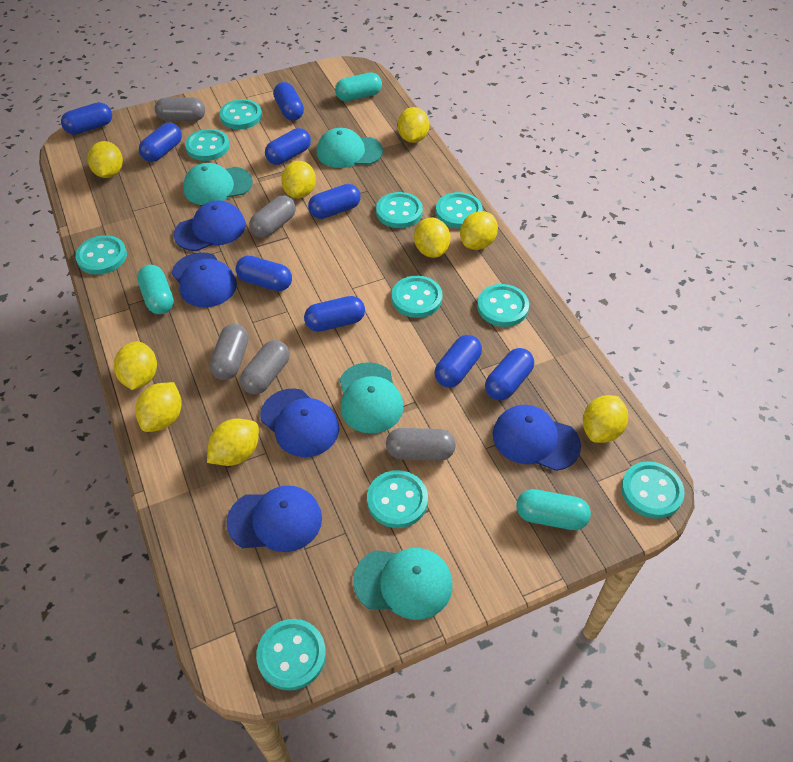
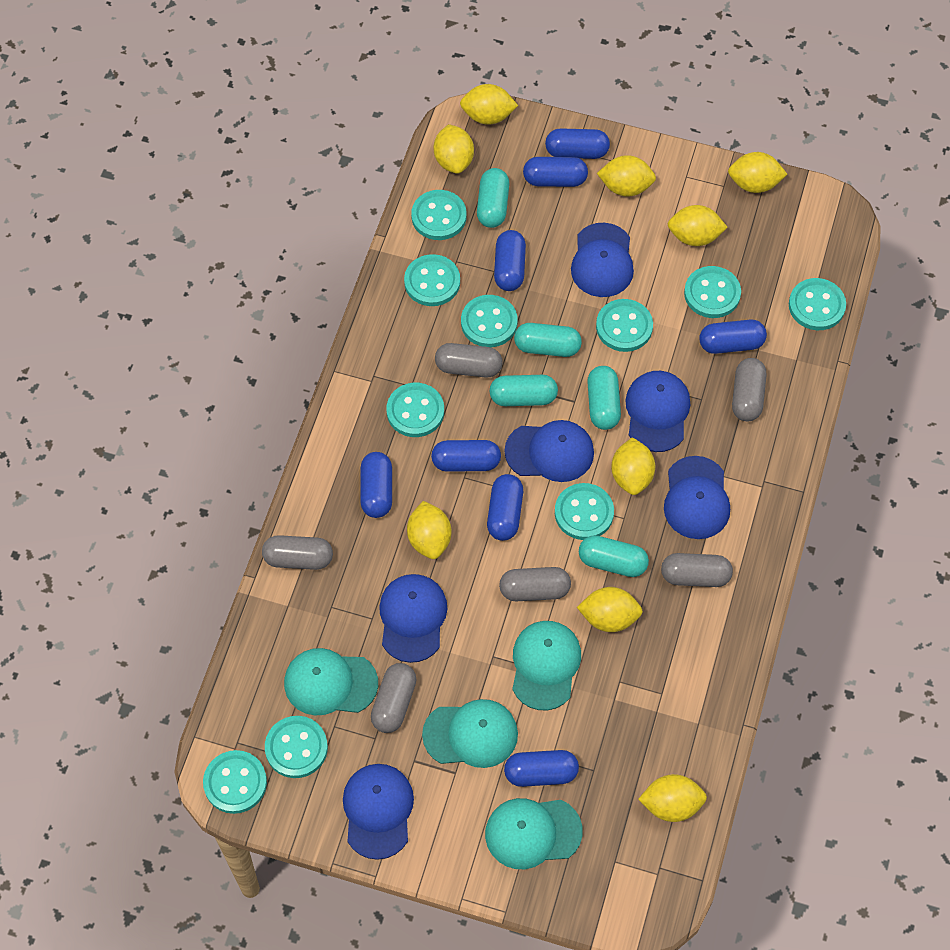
blue cap: [172,252,237,307] [174,200,246,251] [226,485,322,552] [260,388,339,457] [493,405,581,471] = 5 -> [343,764,414,860] [379,574,447,663] [504,420,594,482] [571,223,634,297] [626,371,690,452] [664,456,730,539] = 6
blue capsule: [61,102,112,135] [139,123,182,162] [236,256,292,291] [265,128,311,165] [273,82,304,121] [304,296,365,332] [308,184,361,219] [434,335,482,388] [485,348,534,400] = 9 -> [360,452,392,518] [431,440,501,472] [487,474,523,541] [494,230,526,291] [504,750,579,787] [523,157,588,187] [545,128,610,159] [699,320,767,354] = 8
grey capsule: [155,97,205,121] [210,324,249,380] [240,340,290,394] [249,195,296,238] [386,428,456,461] = 5 -> [262,535,333,570] [371,663,417,733] [435,343,503,377] [499,567,571,601] [661,553,733,587] [732,358,767,421] = 6
turquoise capsule: [137,265,174,314] [335,72,382,101] [516,489,591,530] = 3 -> [477,168,509,228] [489,375,558,406] [514,323,582,357] [579,535,649,577] [587,366,621,430] = 5

